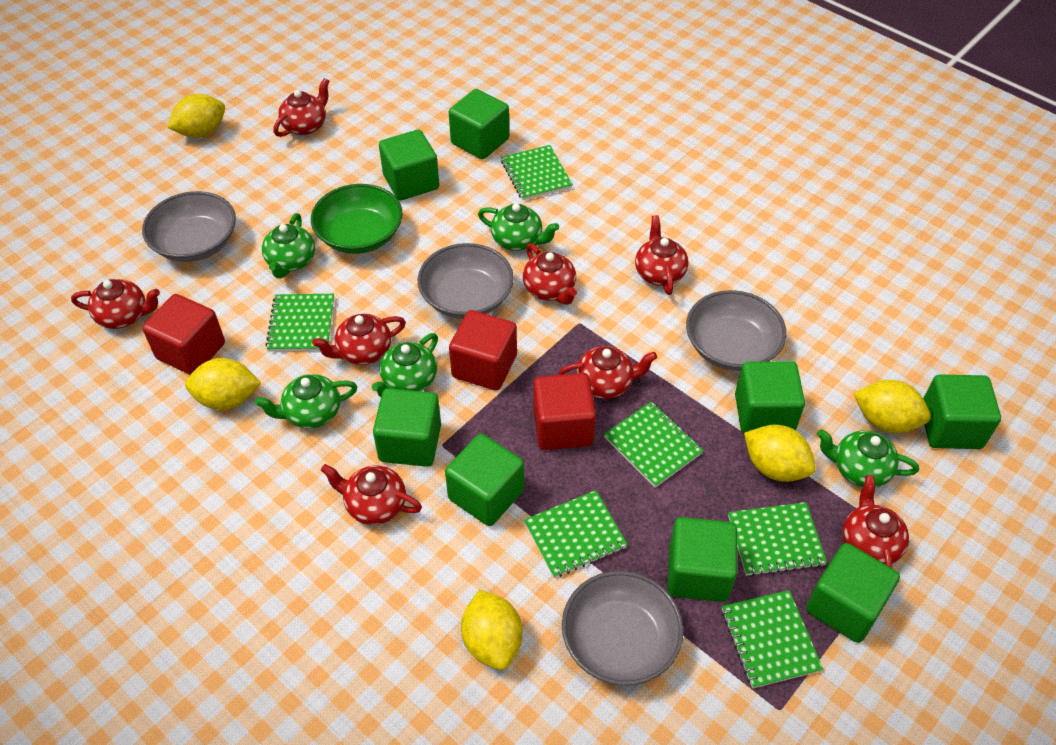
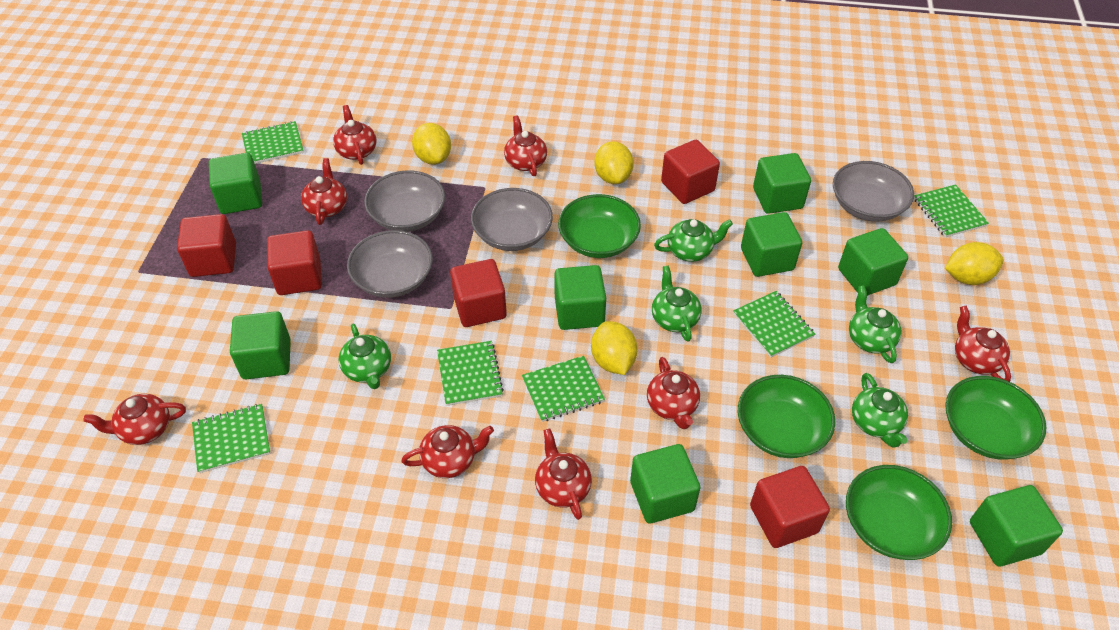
green bowl: [311,184,403,254] = 1 -> [558,194,641,258] [738,375,835,458] [846,465,952,560] [945,376,1046,459] = 4
red cube: [142,294,225,375] [449,310,517,391] [533,373,596,450] = 3 -> [177,214,236,277] [267,230,322,295] [450,259,507,327] [661,140,720,204] [750,466,830,548] = 5
yellow lemon: [167,94,225,138] [185,358,261,410] [461,590,523,670] [744,425,816,482] [854,380,931,433] = 5 -> [412,123,451,165] [591,321,638,375] [594,141,634,184] [945,242,1004,285] = 4

